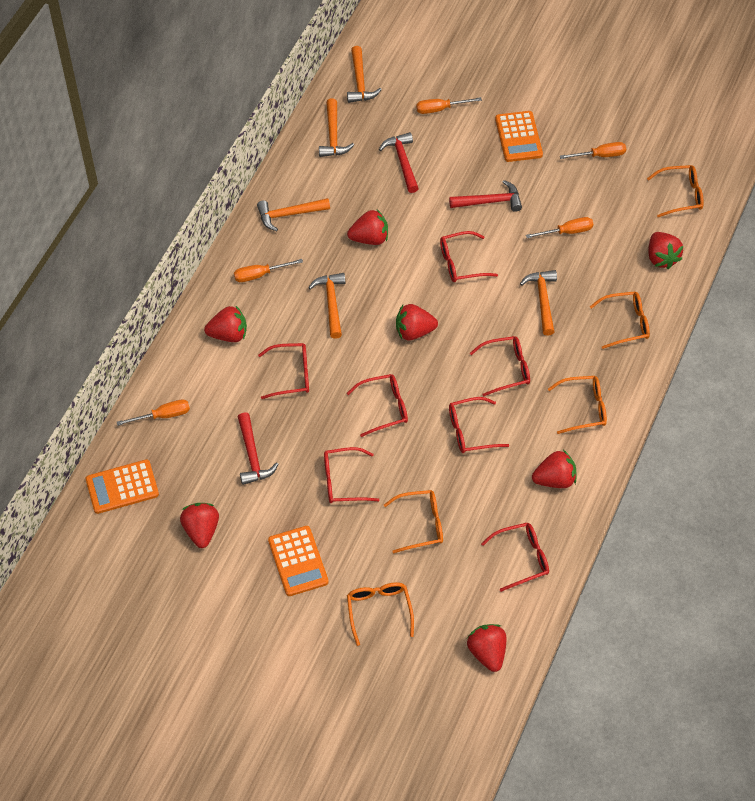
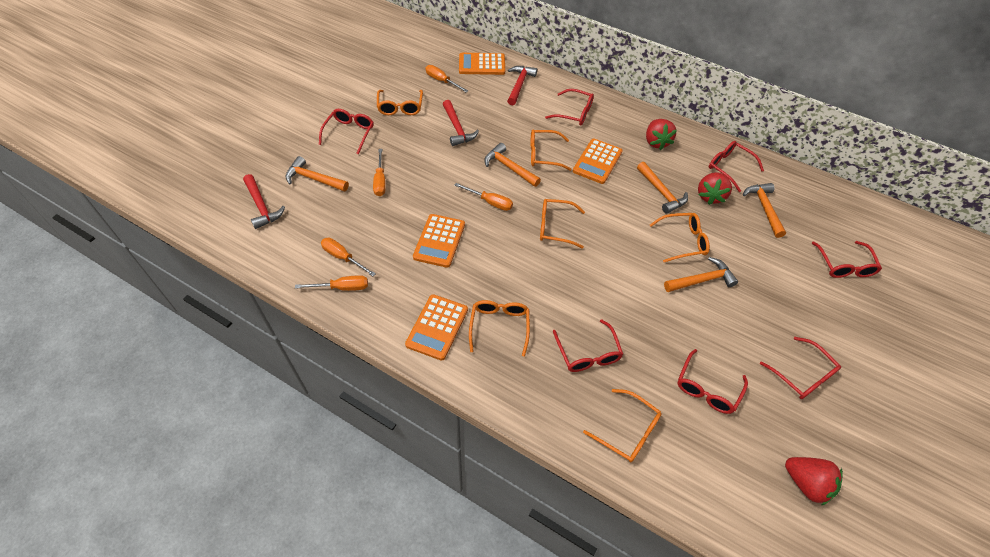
orange calculator: [86,459,159,514] [268,526,329,596] [495,111,543,162] = 3 -> [405,294,468,361] [413,214,465,268] [459,53,505,75] [573,139,623,184] = 4
orange glasses: [347,582,414,646] [384,490,443,553] [548,376,607,434] [590,292,650,349] [647,165,704,217] = 5 -> [377,90,423,115] [469,300,530,356] [531,130,572,171] [540,199,585,249] [583,389,662,462] [650,213,710,262] = 6
red strawberry: [180,503,219,548] [204,306,247,342] [347,209,388,245] [396,304,438,341] [467,624,507,672] [532,450,577,488] [648,232,683,269] = 7 -> [646,119,677,150] [698,172,732,205] [785,457,843,506] = 3

